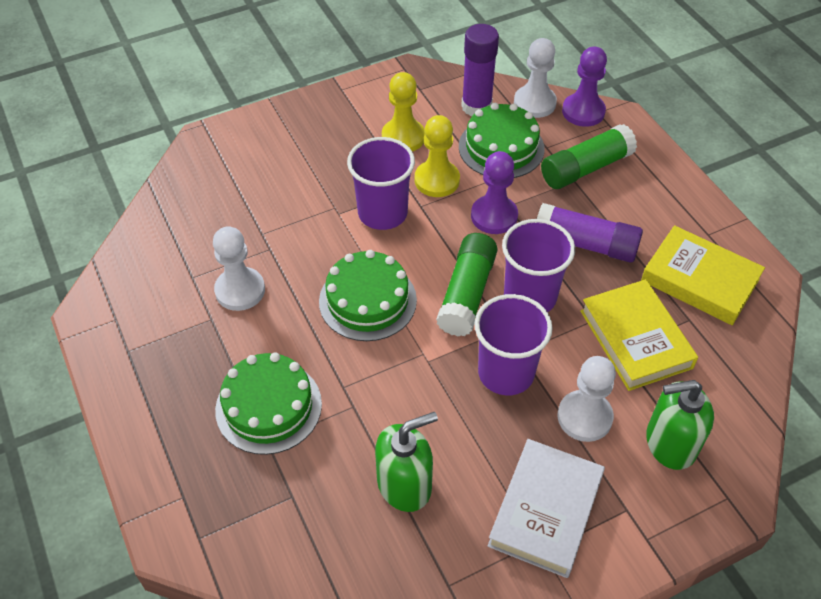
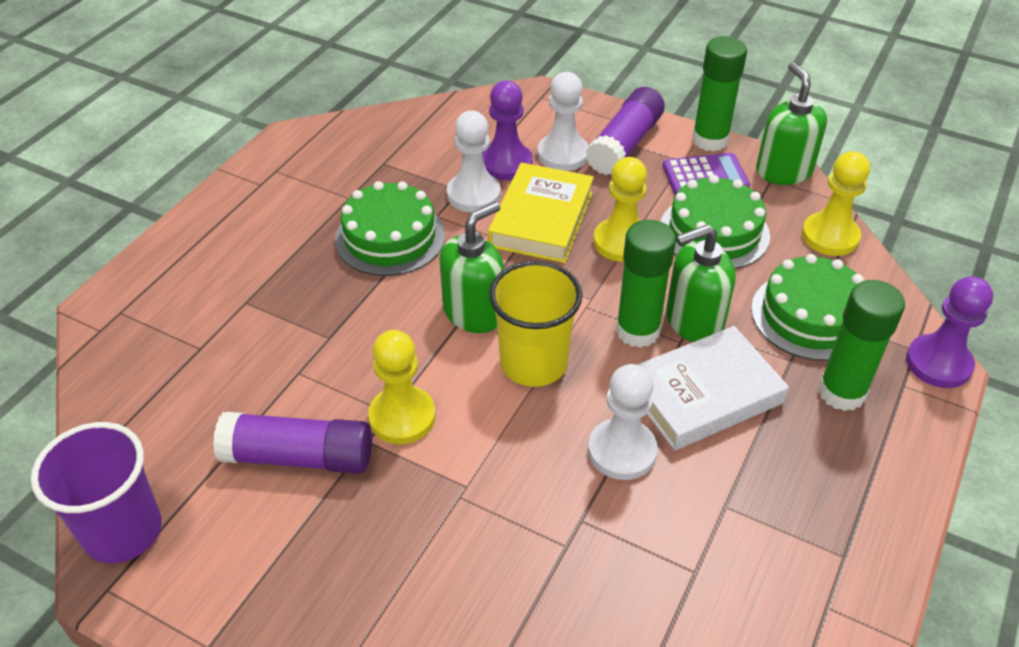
green glue stick: [436,233,497,336] [541,124,637,189] = 2 -> [616,220,676,348] [692,36,747,152] [818,280,905,411] = 3
green soap dispenser: [375,412,438,512] [646,380,714,470] = 2 -> [439,202,504,333] [666,224,736,342] [756,62,827,185] = 3
purple calculator: none = 0 -> [663,153,750,195] = 1
purple cup: [347,137,415,230] [475,294,553,395] [502,219,575,312] = 3 -> [31,422,162,564] = 1
yellow book: [580,279,698,391] [641,225,765,325] = 2 -> [488,163,594,263] = 1
yellow cup: none = 0 -> [489,261,582,387] = 1
yellow pawn: [382,72,425,152] [415,115,460,197] = 2 -> [368,330,436,444] [593,157,647,262] [802,151,870,256] = 3

